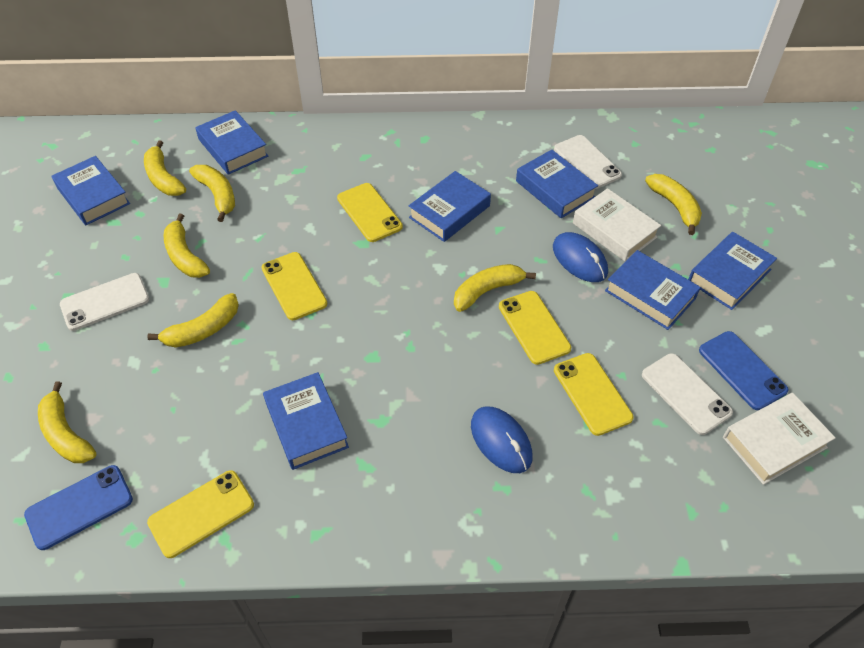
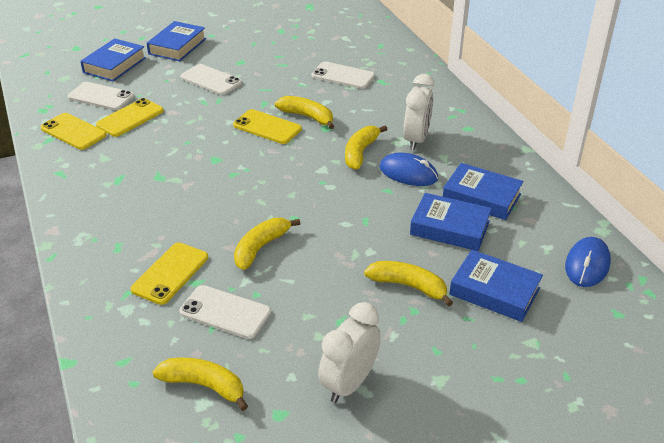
blue book: [51,156,130,225] [195,110,268,175] [263,372,349,470] [409,171,491,242] [516,150,598,218] [605,250,701,330] [688,232,777,310] = 7 -> [80,38,146,81] [147,21,206,61] [410,193,492,251] [443,163,524,220] [450,250,543,322] = 5
blue phone: [24,465,133,550] [699,331,788,410] = 2 -> none = 0
white book: [573,188,661,261] [723,393,836,485] = 2 -> none = 0
white clock: none = 0 -> [318,302,381,403] [404,74,434,150] = 2
white phone: [60,273,149,331] [554,135,622,189] [642,353,733,435] = 3 -> [68,82,134,110] [179,285,271,339] [180,64,242,95] [312,62,375,89] = 4
yellow banana: [38,381,97,463] [144,140,186,196] [147,293,239,348] [164,214,210,278] [189,165,235,222] [454,264,536,312] [645,174,702,235] = 7 -> [152,358,248,411] [234,218,300,270] [275,96,334,129] [345,125,388,170] [364,261,453,306] = 5
yellow phone: [147,470,254,558] [262,252,327,320] [337,183,403,242] [499,291,571,365] [554,353,634,436] = 5 -> [40,113,107,150] [96,98,164,137] [131,242,208,305] [233,109,302,144] = 4

